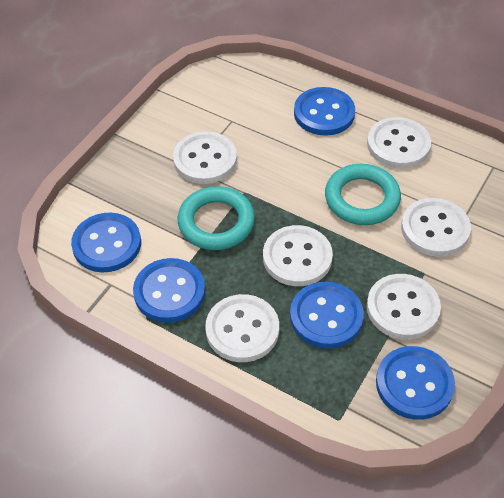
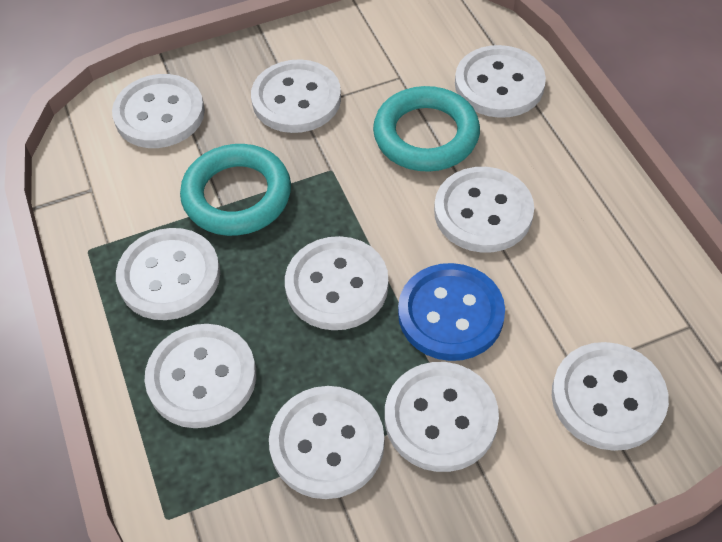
blue button: [71,213,141,272] [133,258,205,323] [290,282,364,349] [294,87,355,136] [376,346,455,420] = 5 -> [398,263,505,361] = 1
white button: [173,132,237,184] [205,294,279,362] [263,225,333,286] [367,117,431,168] [367,274,441,340] [401,198,471,257] = 6 -> [112,74,205,148] [116,228,220,320] [145,324,256,428] [251,59,341,133] [269,386,384,499] [285,236,388,330] [385,362,499,472] [434,167,534,253] [455,45,546,118] [552,342,669,451] = 10

